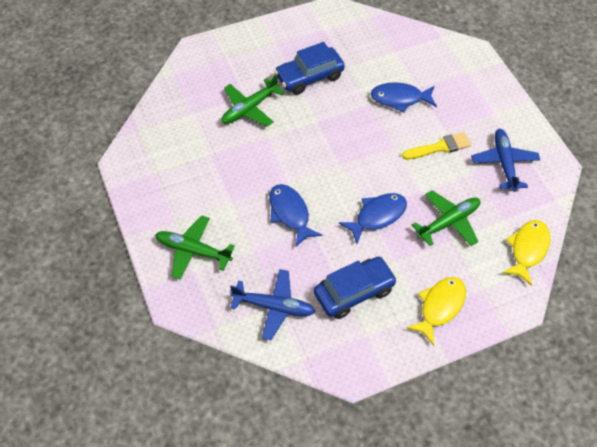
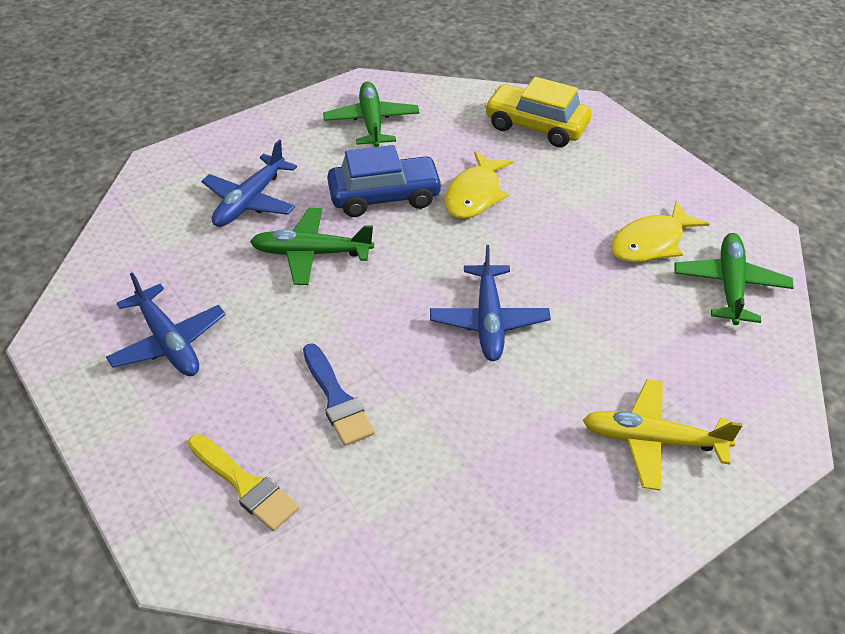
blue brush: none = 0 -> [303,343,375,446] = 1
blue car: [274,42,345,95] [314,256,397,319] = 2 -> [327,145,443,217] = 1
blue fish: [269,184,322,247] [339,193,407,244] [371,82,437,113] = 3 -> none = 0
blue plane: [230,269,316,340] [471,129,540,192] = 2 -> [106,272,226,376] [201,140,297,227] [430,245,551,361] = 3
yellow car: none = 0 -> [484,77,592,147] = 1
yellow plane: none = 0 -> [583,379,742,491] = 1

